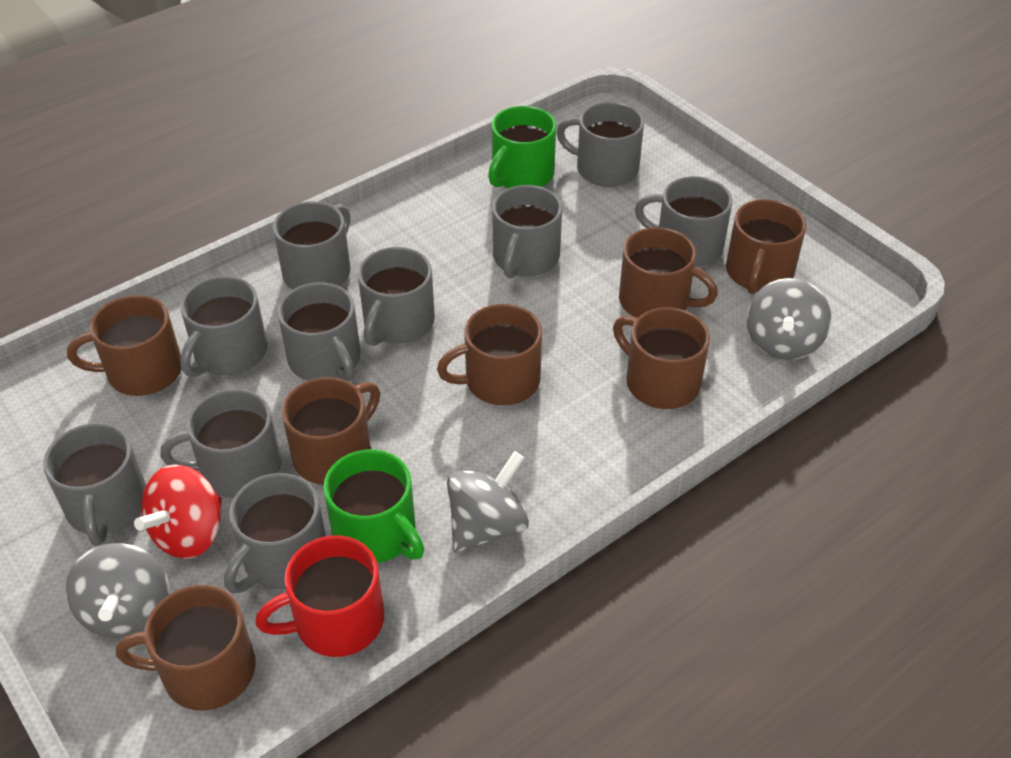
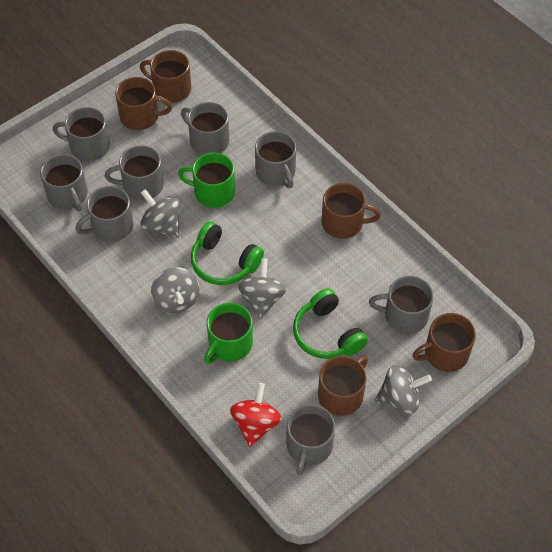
brown mug: [67,295,182,396] [116,585,256,711] [282,377,380,485] [437,304,542,405] [613,307,710,409] [619,227,718,318] [726,199,806,294] = 7 -> [115,77,172,130] [140,50,191,103] [318,355,368,416] [322,183,381,239] [413,313,476,372] = 5
green headphones: none = 0 -> [191,221,264,285] [293,288,368,359] = 2
grey mug: [43,423,146,546] [160,389,281,498] [180,276,267,377] [224,473,326,594] [273,201,350,289] [278,282,361,382] [358,247,435,346] [492,185,562,278] [556,102,644,187] [635,176,733,267] = 10 -> [40,154,88,211] [53,107,110,161] [76,186,134,242] [105,145,164,200] [181,102,229,155] [255,131,296,188] [286,404,335,475] [369,276,434,334] = 8
grey spinning top: [65,543,170,639] [447,451,529,553] [746,278,831,360] = 3 -> [140,189,180,238] [151,267,199,313] [238,258,287,319] [375,365,432,414] = 4
red mug: [255,535,384,657] = 1 -> none = 0

